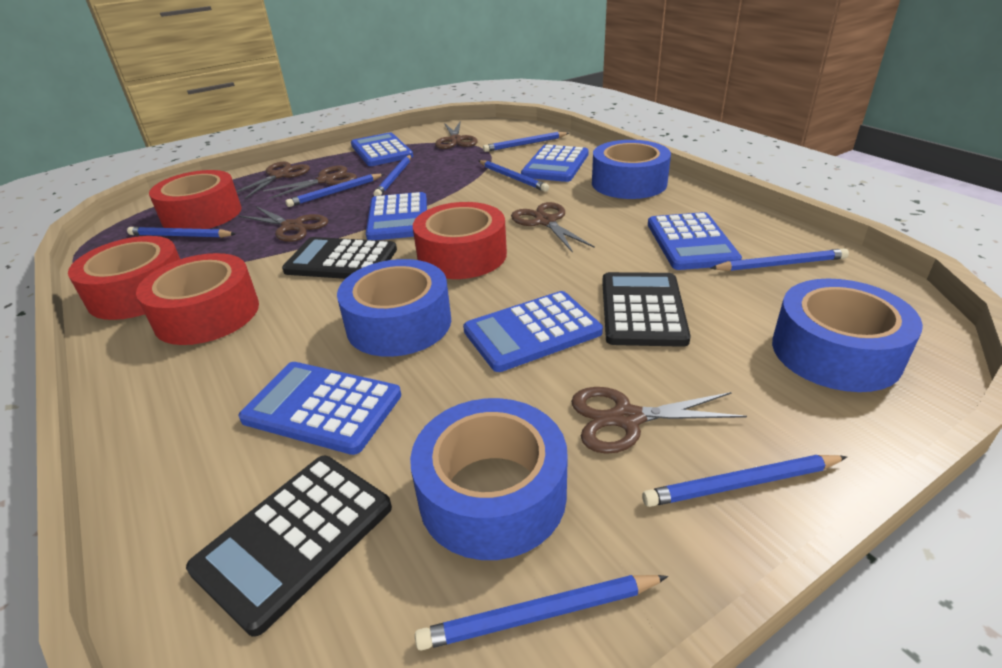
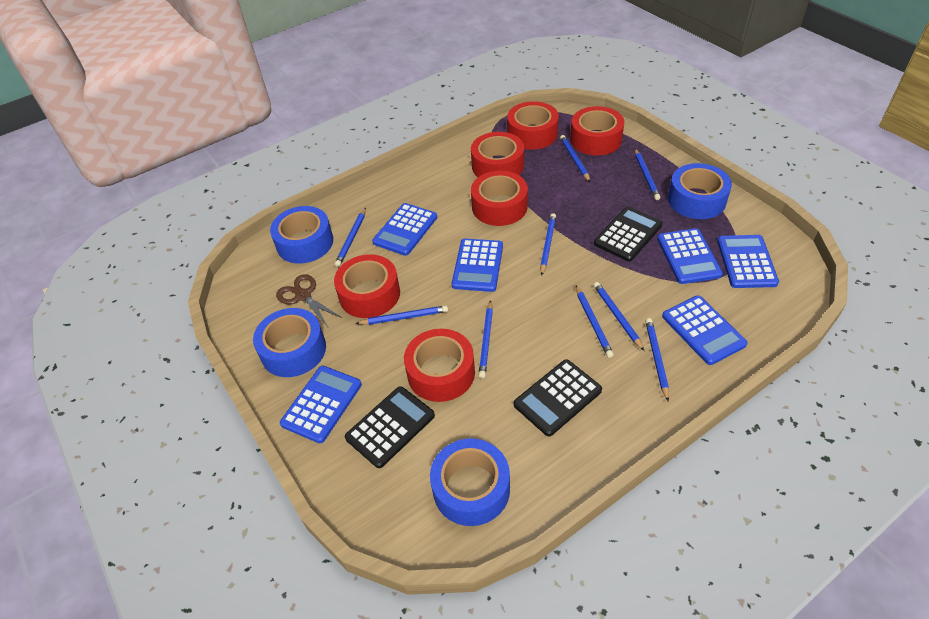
blue pencil: [127,227,236,238] [286,174,384,207] [374,155,411,196] [415,575,668,651] [479,160,549,192] [483,132,569,152] [642,455,847,507] [710,248,849,271] = 8 -> [335,208,366,267] [355,305,448,325] [479,300,493,378] [540,213,556,276] [560,135,590,182] [576,285,614,358] [593,282,644,351] [635,149,660,200] [645,318,669,401] = 9
brown scissors: [236,162,310,199] [239,206,328,242] [263,166,357,199] [435,121,478,149] [511,202,595,253] [571,387,747,454] = 6 -> [276,274,342,327] = 1
red tape: [68,236,180,320] [136,253,259,345] [149,170,242,229] [413,202,507,279] = 4 -> [334,254,400,318] [404,329,475,402] [471,132,524,177] [471,171,528,226] [507,101,559,150] [570,106,624,155] = 6

